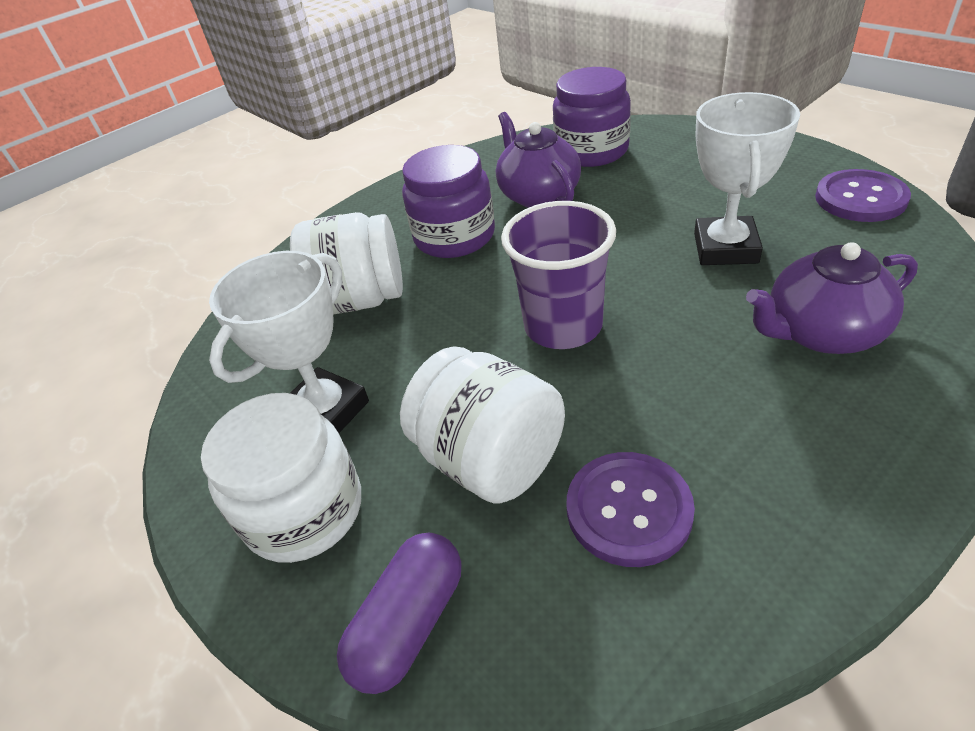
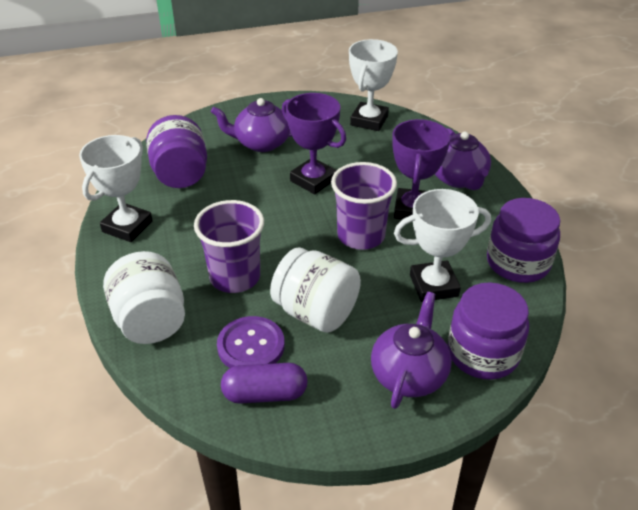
purple button: [567,452,695,567] [815,169,911,222] = 2 -> [217,316,285,368] = 1
purple cup: [501,201,616,349] = 1 -> [194,200,264,293] [331,162,397,250] = 2
purple jar: [402,145,495,258] [553,67,631,167] = 2 -> [146,115,207,188] [448,282,529,380] [487,198,560,283] = 3
purple teapot: [496,112,581,208] [746,242,918,354] = 2 -> [211,98,292,152] [371,292,452,409] [435,128,491,190] = 3
purple trophy: none = 0 -> [282,93,346,194] [392,119,451,219] = 2
white jar: [201,393,361,563] [290,212,403,314] [400,346,565,503] = 3 -> [103,251,185,344] [270,247,361,333] = 2
white trophy: [209,251,369,433] [694,92,800,265] = 2 -> [79,135,153,242] [349,39,398,131] [394,189,491,302] = 3

